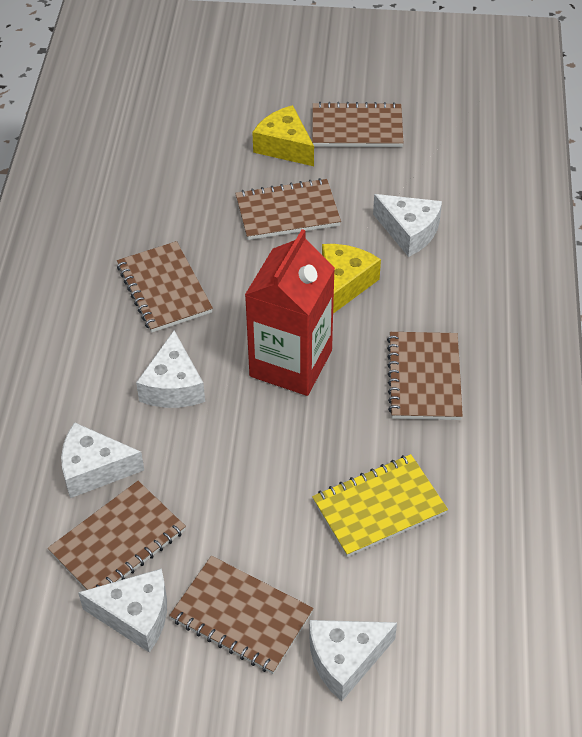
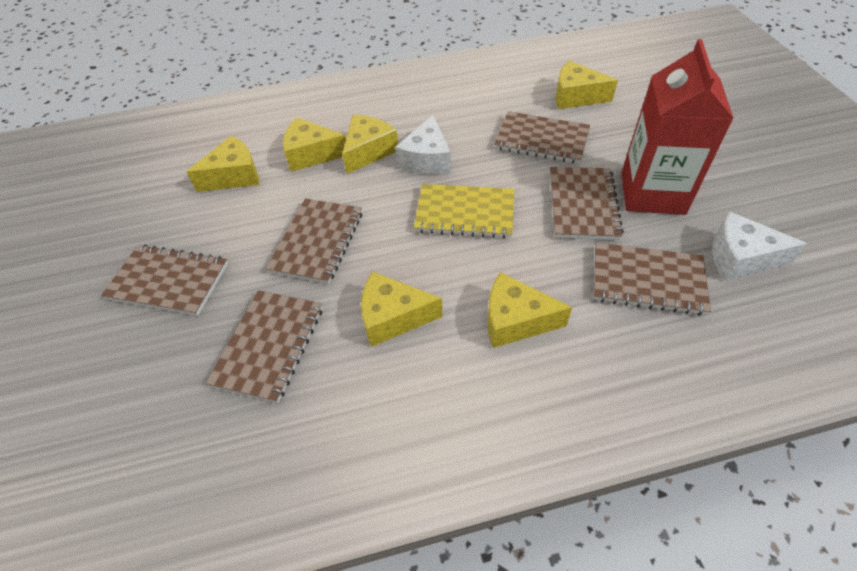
white cheese: [61,422,144,498] [78,568,167,653] [136,331,205,408] [309,620,397,701] [373,194,442,257] = 5 -> [395,115,451,175] [712,211,807,281] = 2
yellow cheese: [252,105,314,166] [322,244,381,314] = 2 -> [187,136,259,192] [283,118,346,172] [342,115,398,174] [361,271,443,347] [487,272,572,348] [556,61,618,109] = 6

